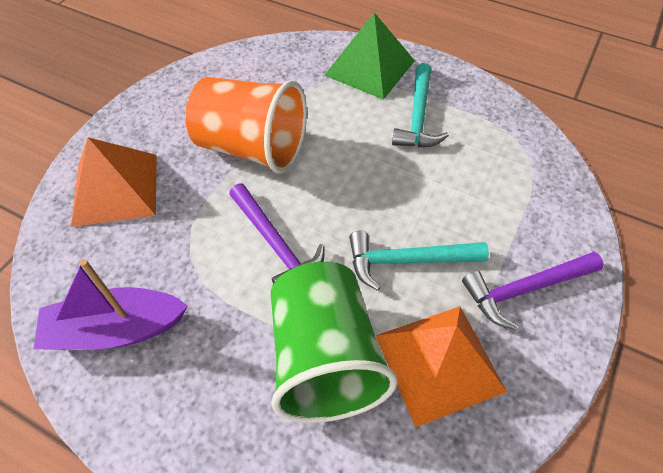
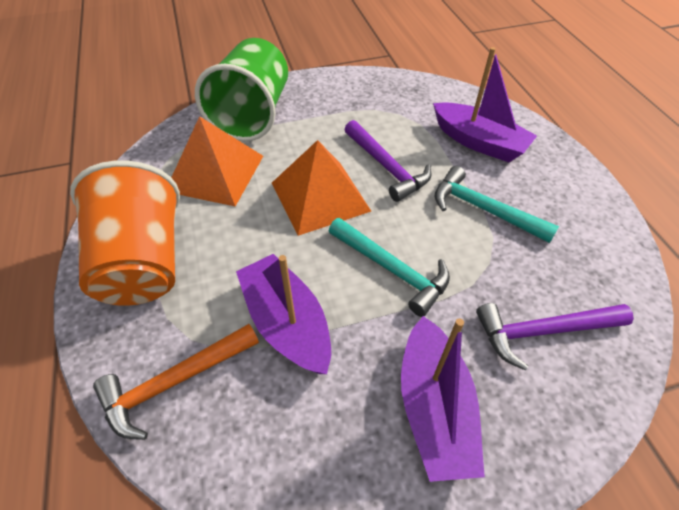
green pyramid: [324,13,415,100] = 1 -> none = 0
orange hammer: none = 0 -> [93,324,259,440] = 1
purple boat: [33,259,188,350] = 1 -> [236,254,331,374] [401,316,485,482] [433,47,537,162] = 3

